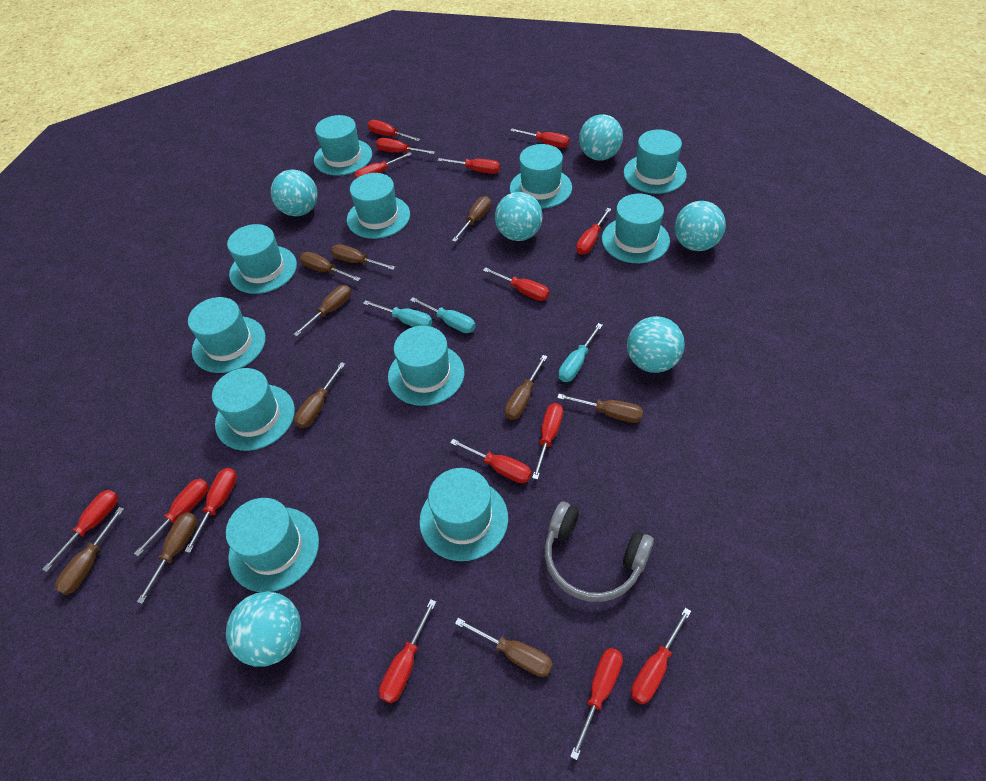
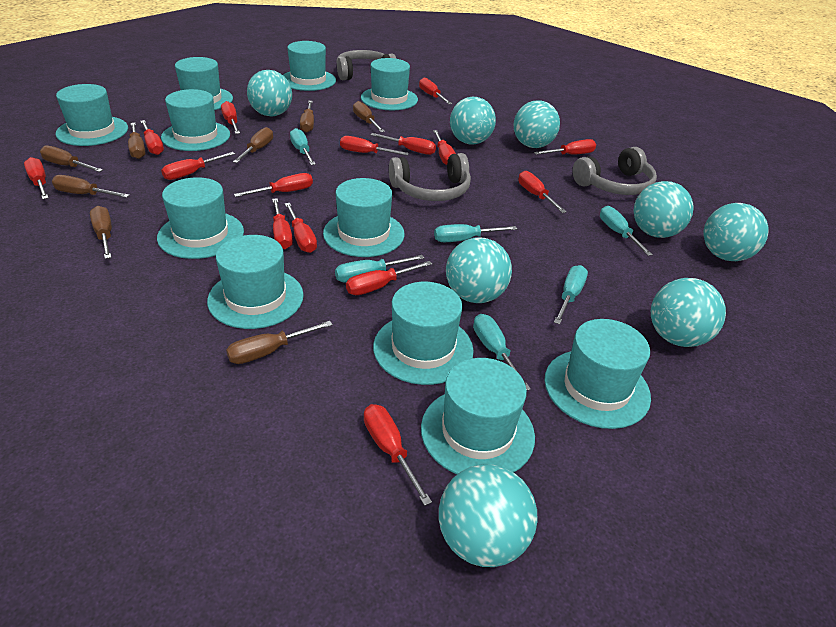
brown screwdriver: [55,507,124,595] [137,513,197,604] [294,285,351,336] [294,362,345,428] [299,252,361,281] [331,244,395,270] [452,196,491,242] [455,618,553,677] [505,355,548,420] [557,394,643,423] = 10 -> [40,146,103,172] [52,175,129,198] [90,206,112,259] [128,123,146,159] [226,321,333,364] [233,127,273,163] [300,101,314,133] [353,101,385,132] = 8
grey headphones: [545,502,654,602] = 1 -> [336,50,396,80] [389,153,471,201] [573,147,657,195] = 3
turquoise ball: [226,591,301,667] [271,169,318,217] [495,192,542,241] [579,114,623,160] [627,316,685,373] [674,201,726,251] = 6 -> [247,70,292,116] [439,464,538,567] [446,238,512,303] [450,97,496,144] [514,100,560,148] [634,181,694,238] [651,278,726,347] [704,203,768,261] = 8
turquoise screwdriver: [363,300,432,327] [410,297,476,333] [559,323,603,382] = 3 -> [290,128,316,165] [335,255,424,282] [434,224,517,242] [473,314,531,390] [554,265,588,324] [600,206,653,256] = 6

